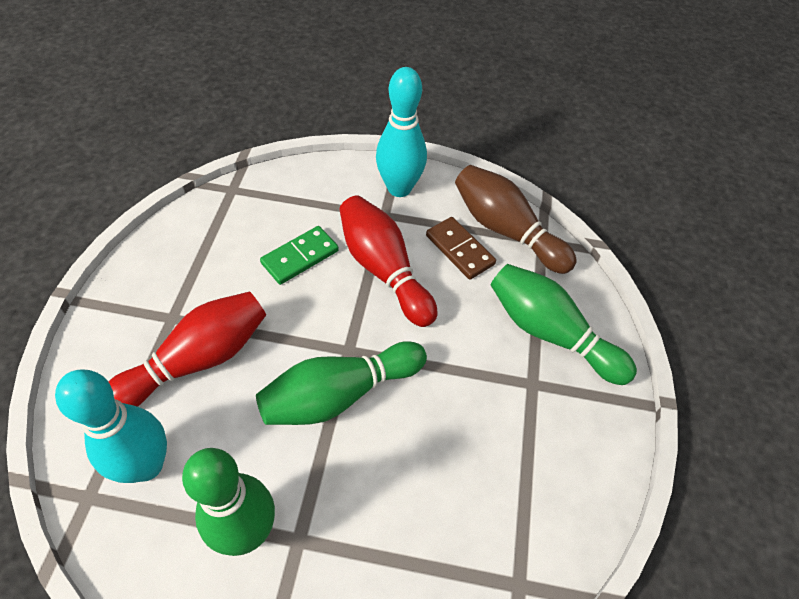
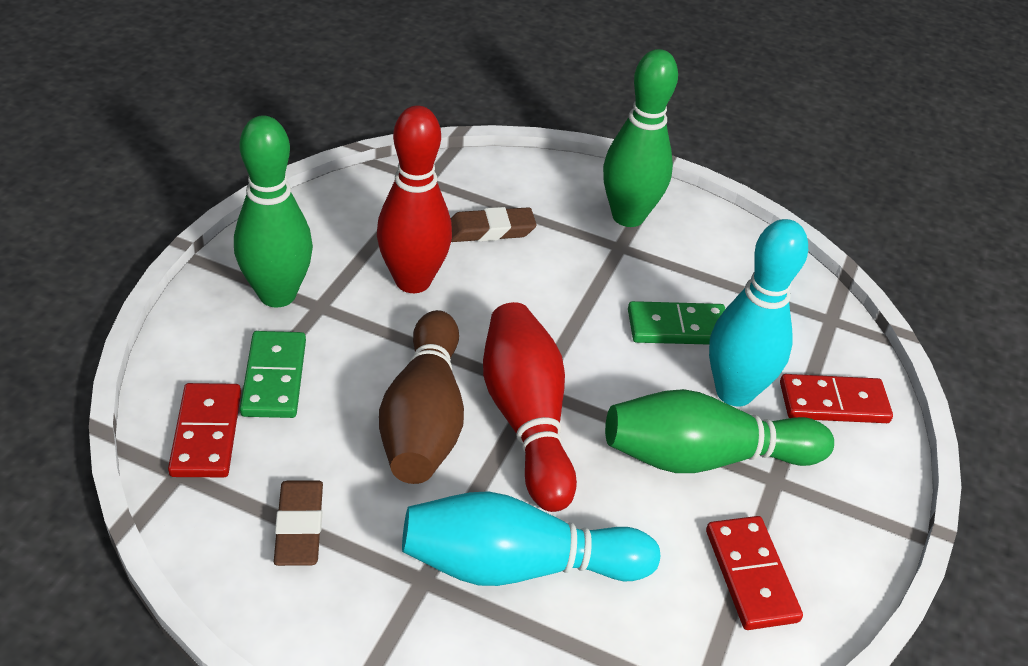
brown domino: [426,217,496,280] = 1 -> none = 0
brown eraser: none = 0 -> [274,480,323,566] [451,207,536,242] = 2
green domino: [260,226,339,285] = 1 -> [240,331,306,418] [628,301,725,345] = 2
red domino: none = 0 -> [168,383,241,477] [706,516,803,630] [780,374,893,423] = 3

